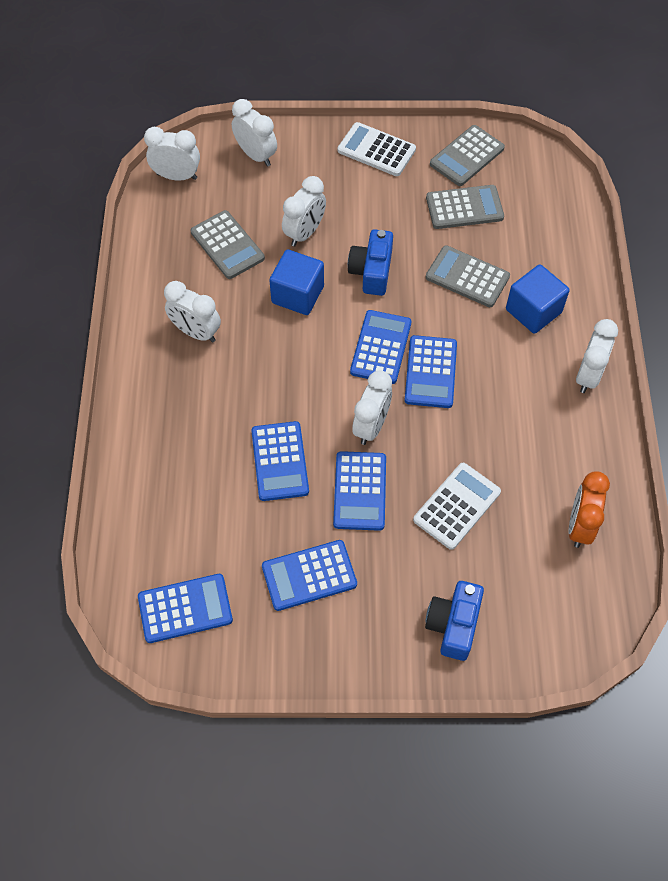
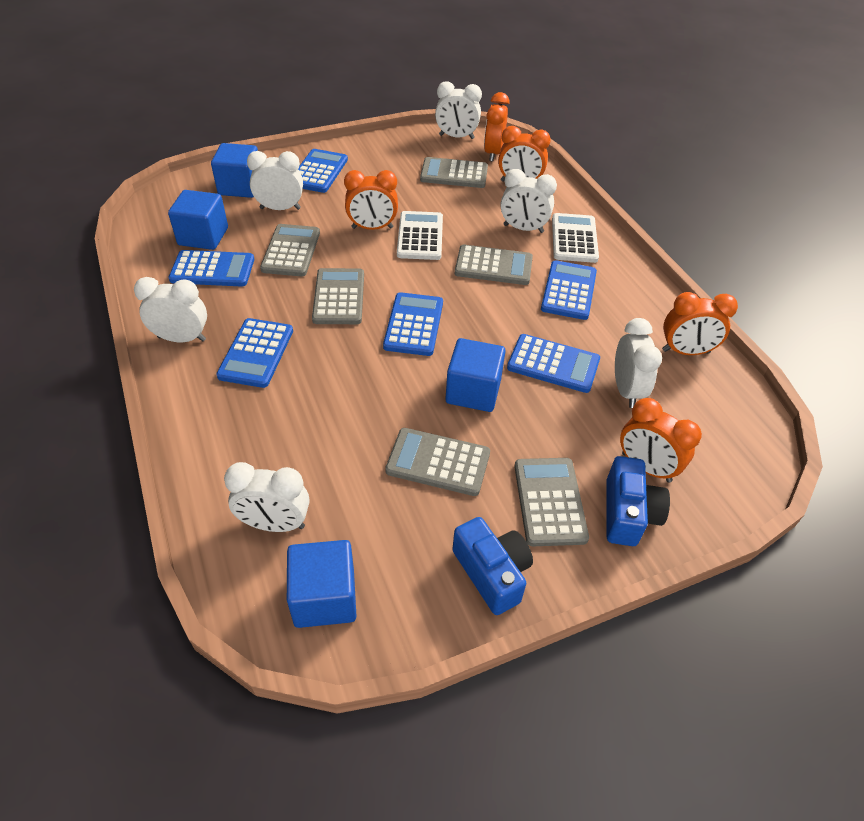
blue cube: [269,249,324,315] [506,264,570,334] = 2 -> [168,190,228,250] [211,143,258,198] [287,540,356,628] [445,338,506,412] = 4
grey calculator: [191,210,265,279] [426,185,504,229] [426,245,510,307] [430,125,505,186] = 4 -> [260,224,320,276] [312,268,364,324] [385,428,490,496] [420,157,488,188] [455,245,533,285] [514,458,589,546] = 6
orange clock: [568,471,610,548] = 1 -> [344,170,398,230] [484,92,510,162] [498,126,551,182] [620,398,702,483] [662,292,738,355] = 5

